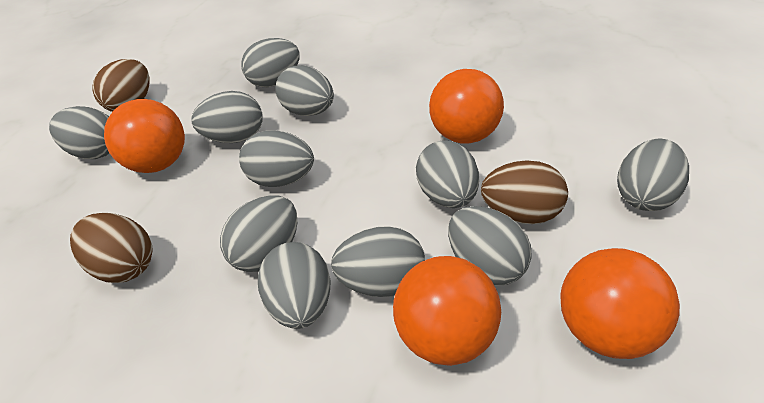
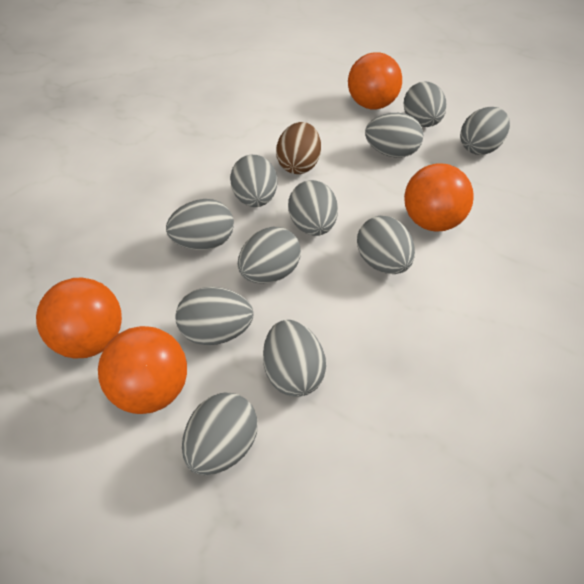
brown egg: [70,213,153,283] [92,59,150,112] [481,161,568,224] = 3 -> [276,122,321,174] = 1

